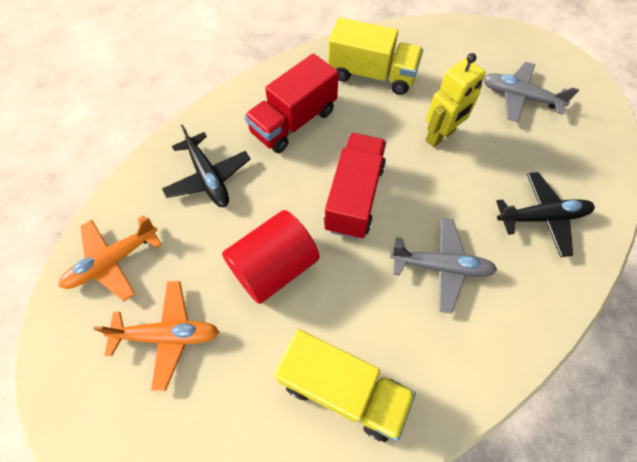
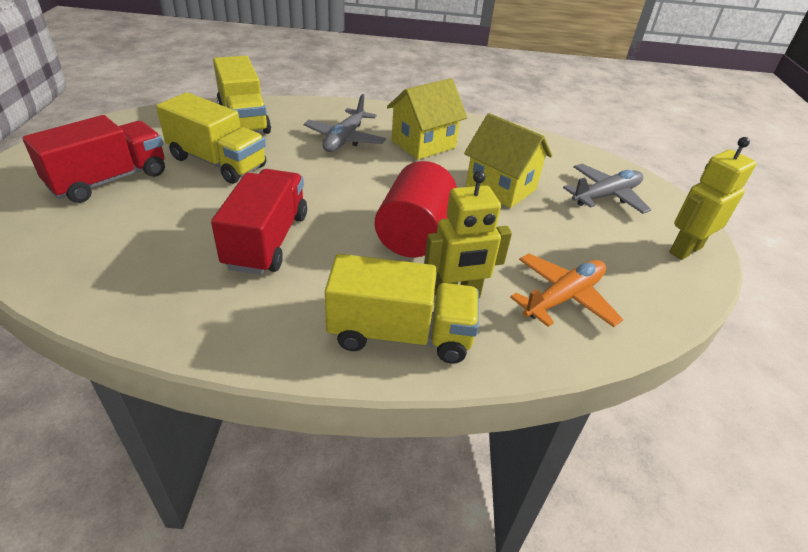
black plane: [162,124,250,207] [496,172,595,257] = 2 -> none = 0
orange plane: [59,216,162,301] [93,281,219,391] = 2 -> [510,253,623,327] = 1
yellow house: none = 0 -> [387,78,467,160] [464,113,552,208] = 2
yellow robot: [425,53,486,147] = 1 -> [424,171,512,298] [669,137,757,260] = 2
yellow truck: [274,329,416,442] [328,17,423,95] = 2 -> [156,92,266,184] [213,56,271,134] [325,254,479,363] = 3

